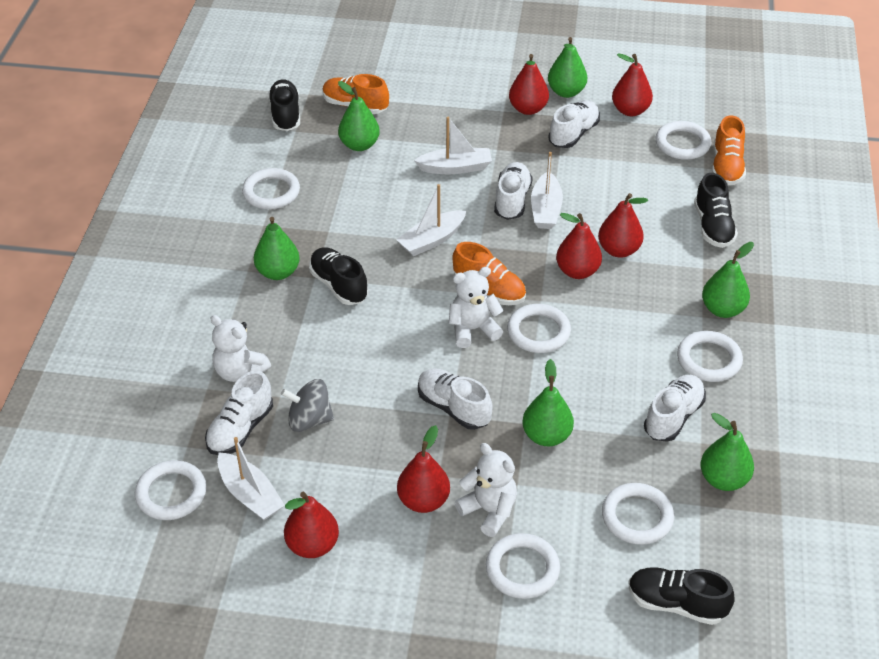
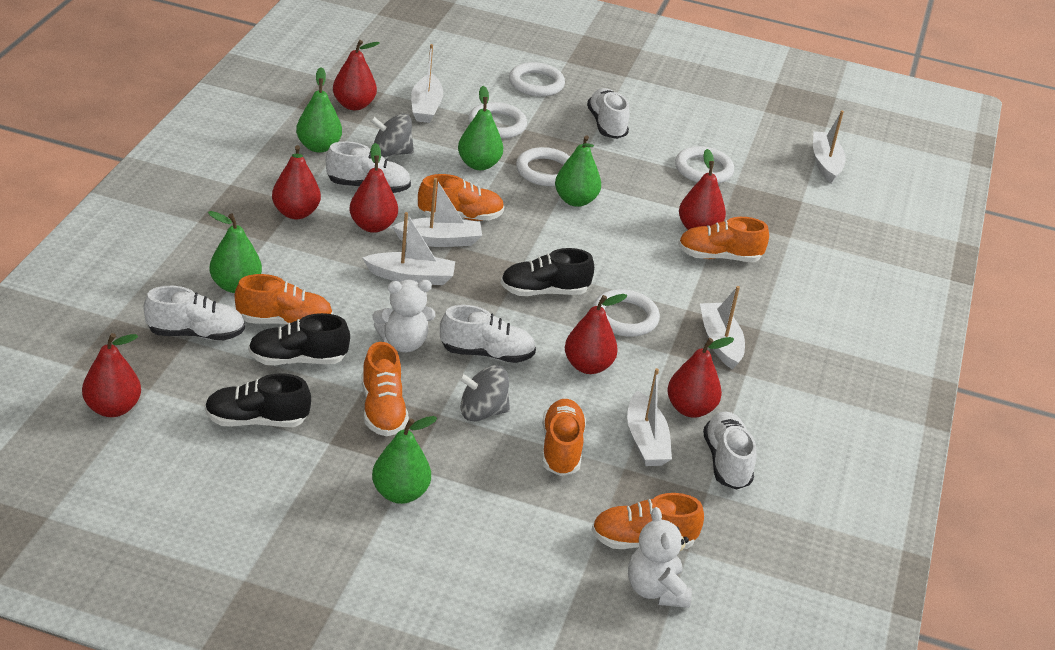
black shoe: [268,79,300,131] [309,247,368,305] [628,568,735,625] [694,173,738,248] = 4 -> [205,373,311,427] [248,313,350,365] [501,248,594,296] = 3
green pear: [254,217,300,280] [338,81,380,151] [522,359,574,446] [548,37,587,98] [701,413,754,491] [702,242,754,318] = 6 -> [208,211,262,293] [296,67,342,153] [372,416,437,504] [458,86,503,170] [555,135,601,207] = 5
grey spinning top: [281,379,334,432] = 1 -> [370,113,414,157] [458,365,510,422] = 2
orange shoe: [322,74,389,114] [453,242,526,305] [712,115,746,185] = 3 -> [235,274,333,324] [362,342,409,436] [418,174,505,221] [542,399,586,476] [592,493,704,549] [678,217,769,262] = 6
red pear: [284,492,339,558] [397,425,450,513] [509,54,549,115] [556,213,602,279] [598,193,648,258] [612,53,653,116] = 6 -> [82,333,141,417] [272,145,321,219] [333,40,379,110] [349,143,398,233] [565,294,627,374] [667,337,734,418] [679,149,726,230] = 7
white boat: [217,437,285,520] [396,184,466,256] [414,117,492,174] [531,152,563,229] = 4 -> [363,212,455,285] [392,178,482,247] [411,44,443,123] [627,368,672,466] [700,286,745,370] [813,110,846,183] = 6
white ring: [135,460,207,520] [242,168,300,209] [485,533,560,599] [507,304,571,353] [602,483,674,545] [655,121,711,160] [677,331,743,382] = 7 -> [468,102,527,139] [509,62,565,97] [516,147,570,186] [592,289,660,337] [675,146,734,184] = 5
white teddy bear: [210,315,271,382] [449,267,504,348] [455,443,517,537] = 3 -> [372,280,435,352] [628,507,692,608] = 2

